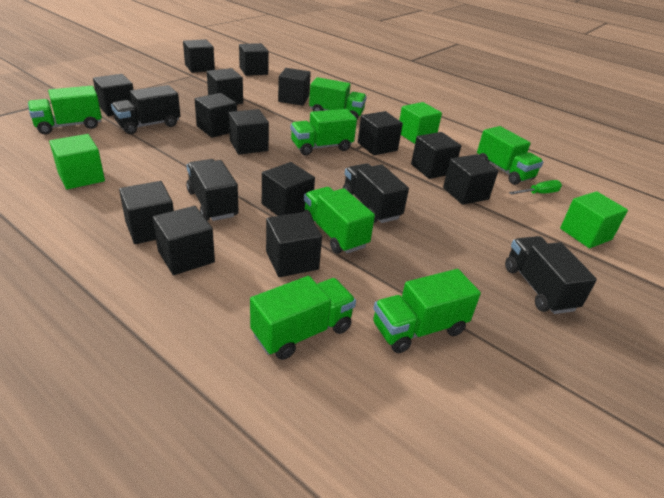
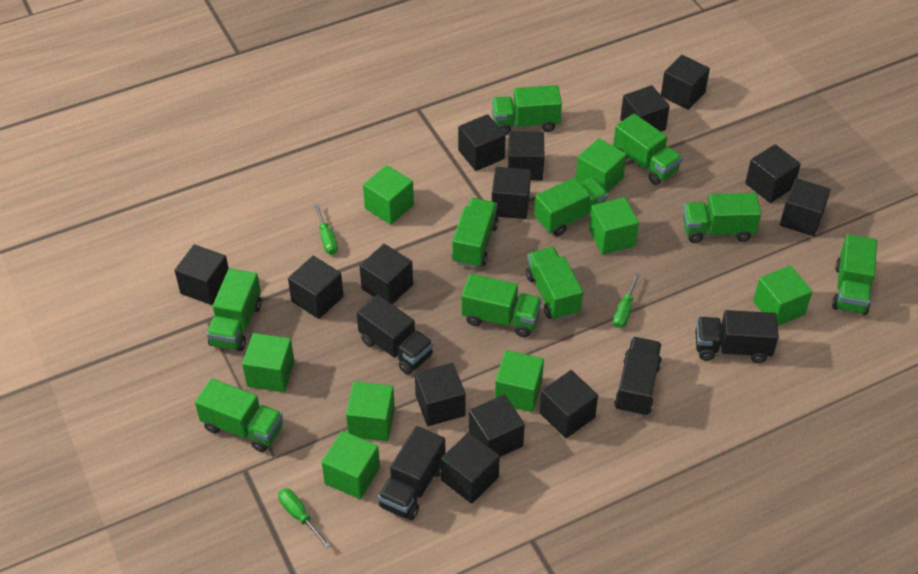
green cube: [49,134,105,189] [399,102,442,144] [560,191,628,248] = 3 -> [242,333,295,392] [321,431,380,499] [346,381,395,441] [363,165,414,225] [495,350,544,412] [576,138,627,193] [589,197,639,255] [753,265,812,326] = 8
green screwdriver: [509,180,562,195] = 1 -> [278,488,330,548] [314,203,338,255] [613,273,640,328] = 3
green truck: [28,86,102,134] [250,276,356,360] [291,109,357,155] [303,187,375,254] [309,77,367,119] [373,269,481,353] [477,126,543,185] = 7 -> [195,378,283,452] [206,268,262,351] [452,198,499,268] [461,274,542,337] [492,85,562,135] [526,247,583,321] [534,177,608,236] [613,113,682,185] [683,193,761,243] [832,234,877,315] = 10

